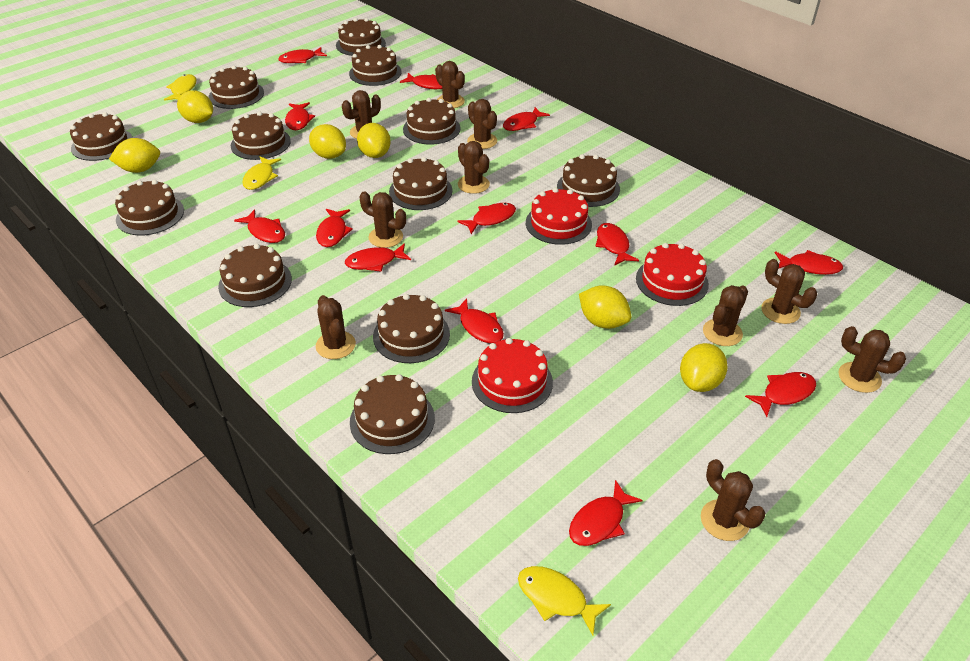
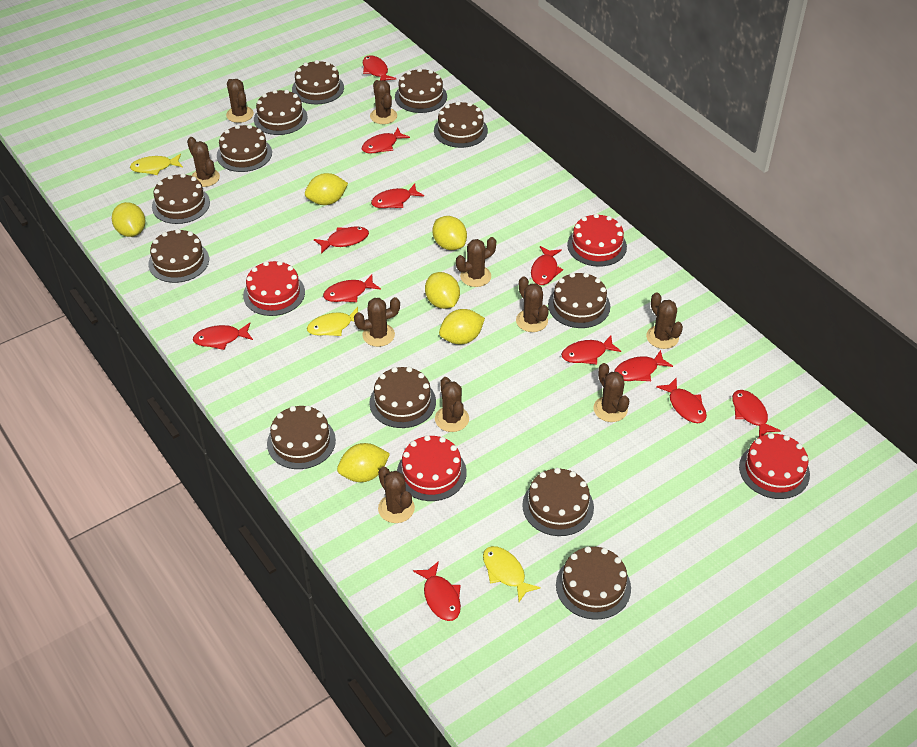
red cake: [472,338,553,413] [526,188,592,245] [636,243,709,306] = 3 -> [243,261,305,316] [397,435,467,501] [567,214,627,267] [739,433,810,499] = 4
red fish: [234,209,285,243] [278,47,327,63] [285,102,315,130] [316,209,353,247] [345,243,411,272] [400,73,442,89] [445,298,504,343] [457,203,516,234] [503,107,550,131] [569,480,643,546] [595,223,639,266] [745,372,816,417] [775,250,843,275] = 13 -> [193,323,253,350] [314,226,369,254] [323,275,381,302] [362,128,410,154] [363,55,396,81] [371,184,424,208] [413,561,461,621] [531,246,563,285] [561,335,621,365] [614,350,673,381] [656,378,707,423] [732,390,781,437] = 12

